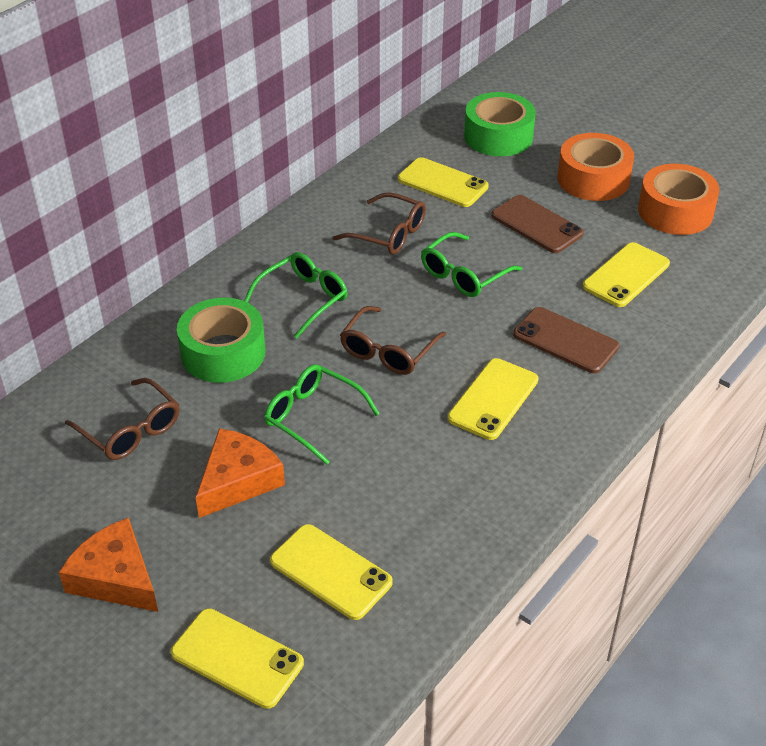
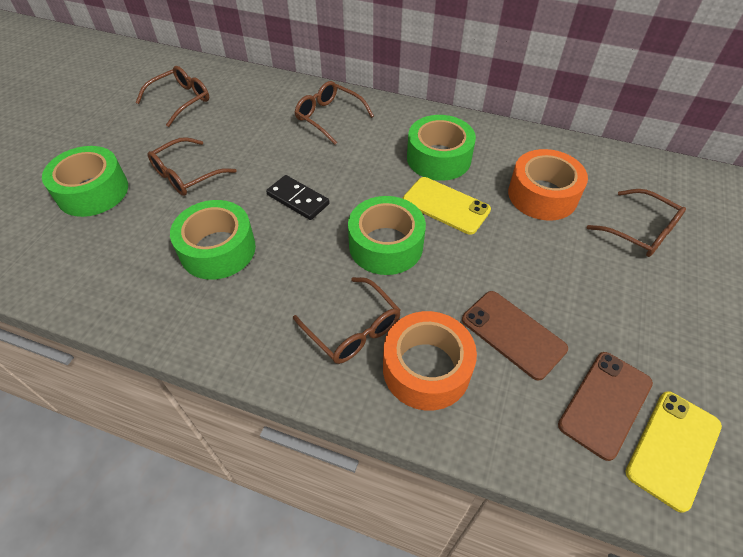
black domino: none = 0 -> [266,175,330,220] = 1
brown glasses: [65,378,179,460] [333,192,426,255] [340,306,447,375] = 3 -> [136,66,209,127] [147,137,237,196] [293,277,400,364] [294,81,374,145] [587,189,686,257] = 5
green glasses: [244,252,348,338] [264,364,380,465] [421,232,522,297] = 3 -> none = 0
green tape: [177,298,266,383] [464,92,536,156] = 2 -> [42,146,128,217] [170,200,256,280] [348,196,426,275] [407,115,476,181] = 4
orange cheese: [59,518,158,612] [196,428,285,518] = 2 -> none = 0
yellow phone: [171,608,304,709] [270,524,393,620] [398,157,489,207] [448,358,539,440] [583,242,670,307] = 5 -> [402,177,491,235] [625,391,722,513] = 2

